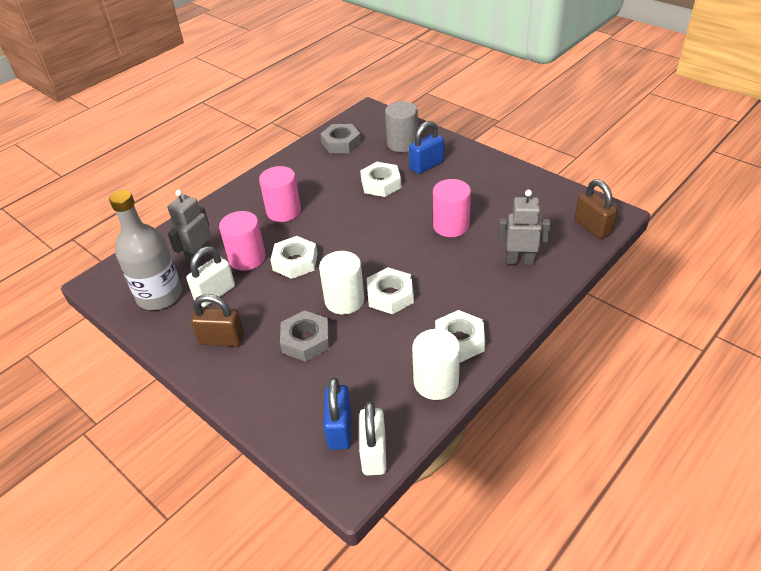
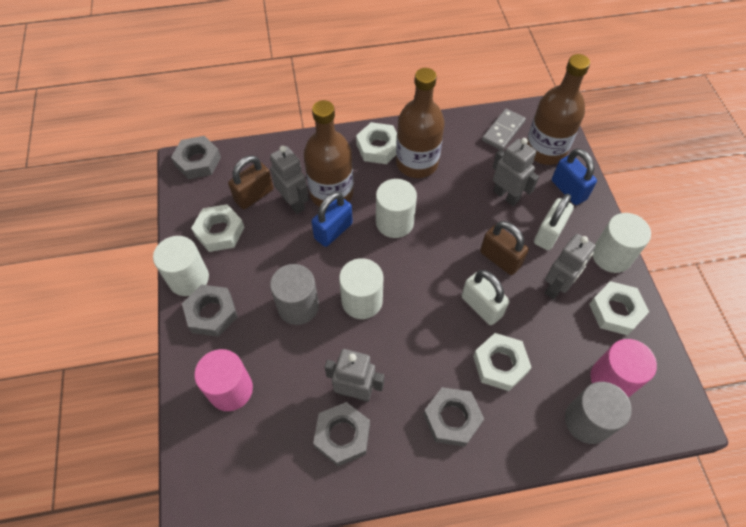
brown bottle: none = 0 -> [304,100,354,207] [396,68,444,178] [527,54,590,165] = 3
grey bottle: [109,190,182,310] = 1 -> none = 0
grey cylinder: [385,101,418,152] = 1 -> [270,264,319,325] [565,382,632,444] = 2
grey domino: none = 0 -> [482,109,526,150] = 1
grey nut: [280,310,330,362] [320,124,361,153] = 2 -> [171,136,221,179] [182,285,238,337] [313,402,370,466] [423,387,484,447] = 4
grey robot: [168,190,211,265] [498,189,551,265] = 2 -> [270,145,308,214] [325,349,384,402] [492,138,539,206] [545,234,596,299] = 4
pink cylinder: [219,211,266,271] [259,166,301,222] [433,179,471,237] = 3 -> [194,349,253,411] [590,339,657,398] = 2
white cylinder: [319,251,365,315] [412,329,460,400] = 2 -> [153,236,209,296] [339,258,383,319] [376,179,417,238] [593,213,651,273] = 4

